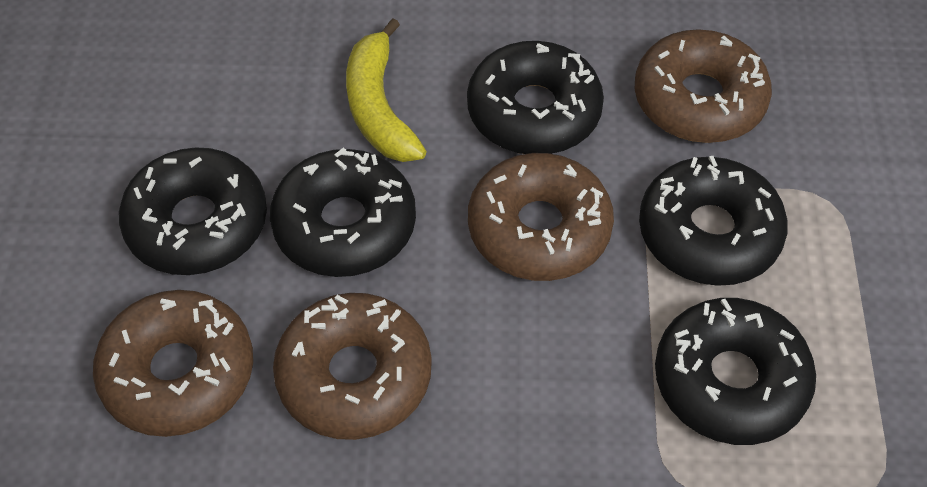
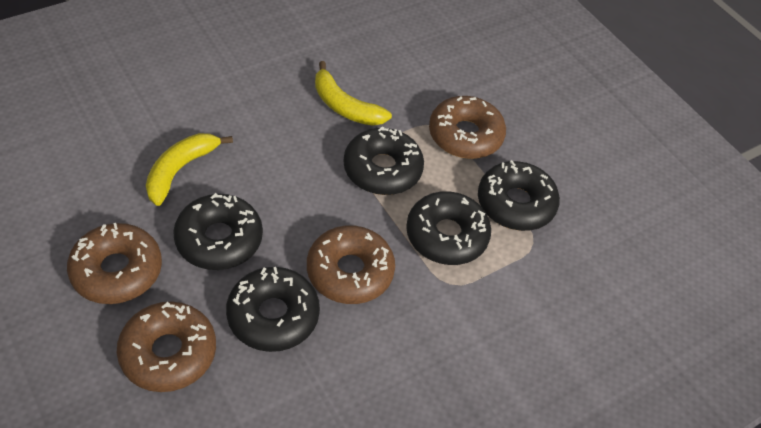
yellow banana: [346,18,427,162] = 1 -> [146,133,233,206] [315,61,392,126] = 2

